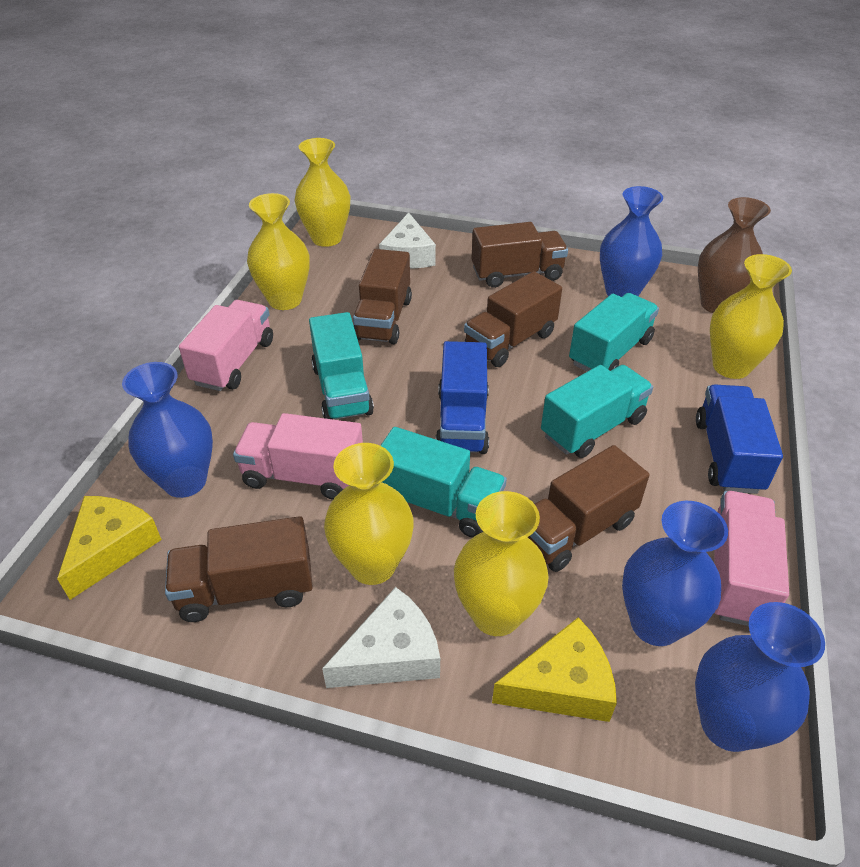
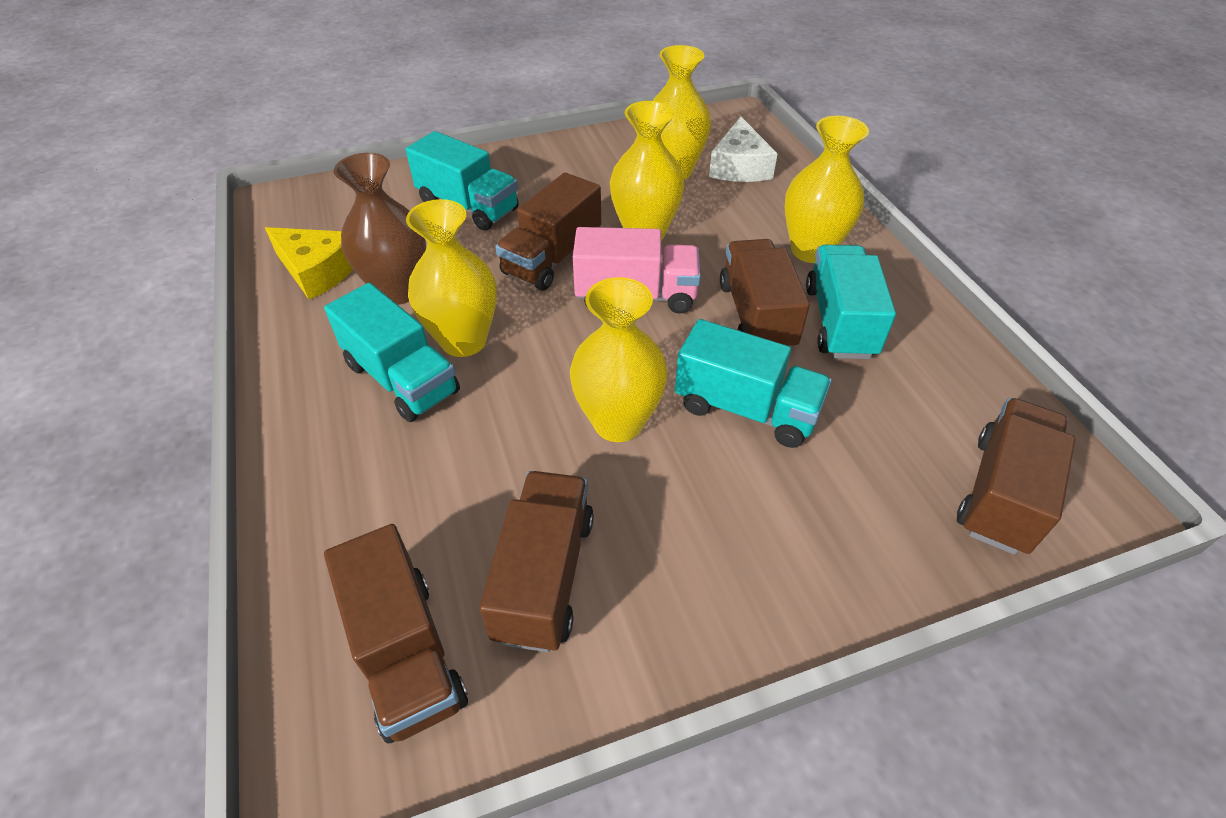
blue truck: [435,341,489,454] [696,385,783,494] = 2 -> none = 0
blue vase: [122,362,213,498] [600,186,663,297] [622,501,728,646] [695,602,825,752] = 4 -> none = 0
pink truck: [179,300,273,391] [233,413,363,500] [714,491,789,626] = 3 -> [573,227,701,314] = 1
white cheese: [322,587,440,688] [379,213,436,269] = 2 -> [709,117,778,182] = 1
yellow cheese: [57,496,162,600] [492,617,617,722] = 2 -> [265,227,353,300] = 1

